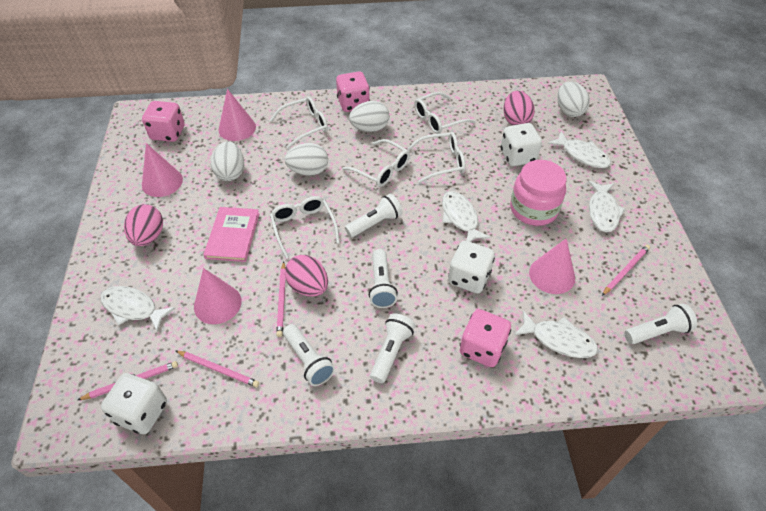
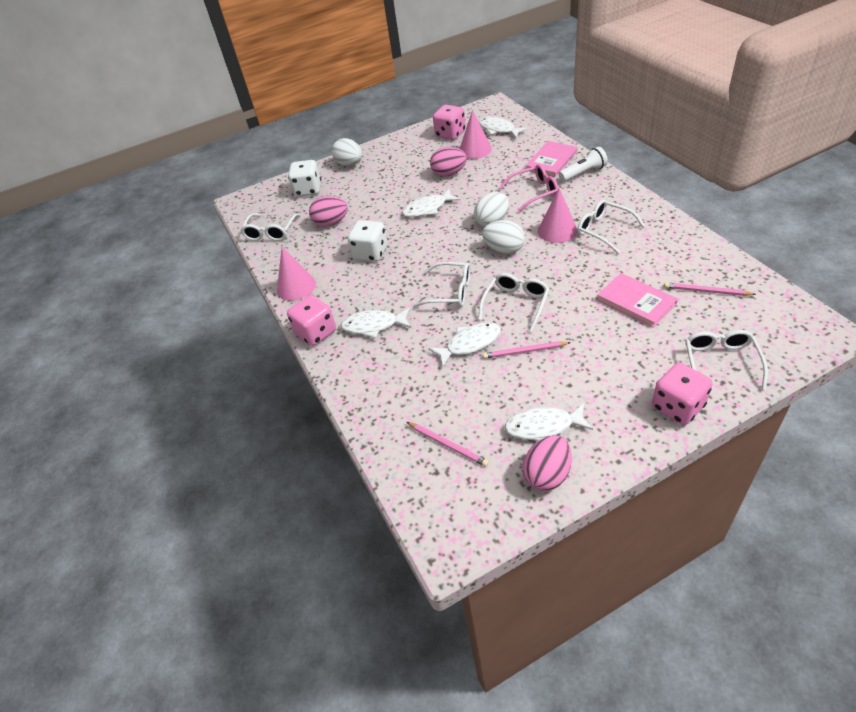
pink book: [203,207,260,262] = 1 -> [525,141,577,177] [597,273,678,327] = 2
pink cone: [142,143,183,197] [194,268,242,324] [218,89,256,141] [529,238,575,294] = 4 -> [277,247,316,301] [460,110,492,159] [538,188,577,243] = 3
pink glasses: none = 0 -> [499,164,558,212] = 1
pink jar: [510,160,567,226] = 1 -> none = 0
pink pencil: [78,361,178,400] [176,351,259,387] [276,262,286,337] [602,245,650,296] = 4 -> [407,422,489,467] [483,341,571,359] [664,282,756,296] = 3
white dice: [101,373,167,434] [448,240,495,293] [500,123,542,166] = 3 -> [288,160,321,197] [348,220,388,262] = 2
white egg: [211,142,244,181] [284,143,328,176] [349,101,389,132] [557,82,590,117] = 4 -> [332,138,362,166] [474,192,509,227] [482,220,525,254] = 3
white flashlight: [283,324,335,386] [345,194,403,237] [369,249,398,308] [370,313,415,383] [624,303,697,344] = 5 -> [559,147,608,182] = 1

